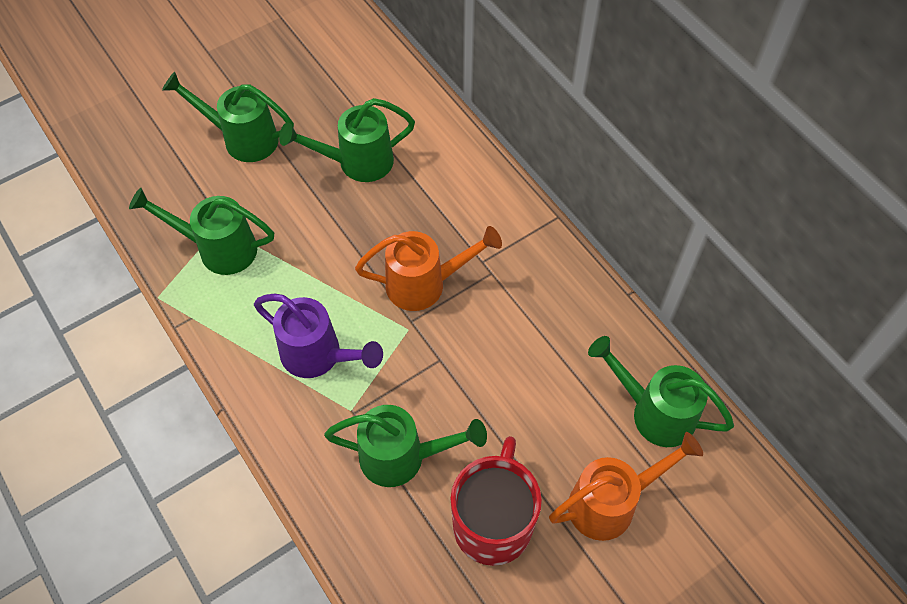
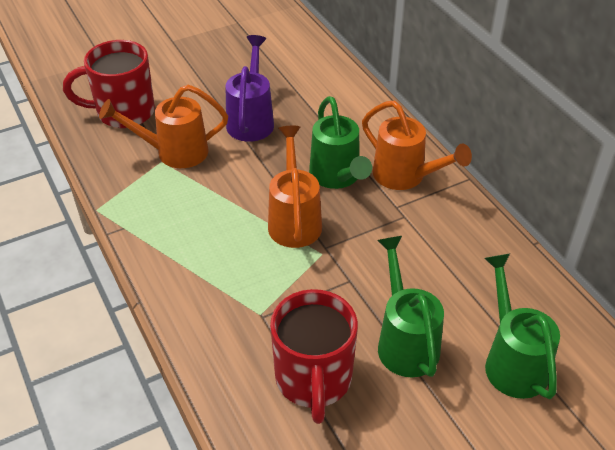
green watering can: [129,188,274,275] [162,72,294,162] [279,98,415,182] [324,405,487,487] [588,336,734,447] = 5 -> [309,96,372,189] [377,236,444,377] [484,254,560,399] = 3
orange watering can: [355,226,502,311] [549,432,703,541] = 2 -> [99,85,228,168] [268,126,322,248] [362,101,472,190] = 3
red mug: [450,436,542,566] = 1 -> [63,40,155,128] [270,289,358,424] = 2

